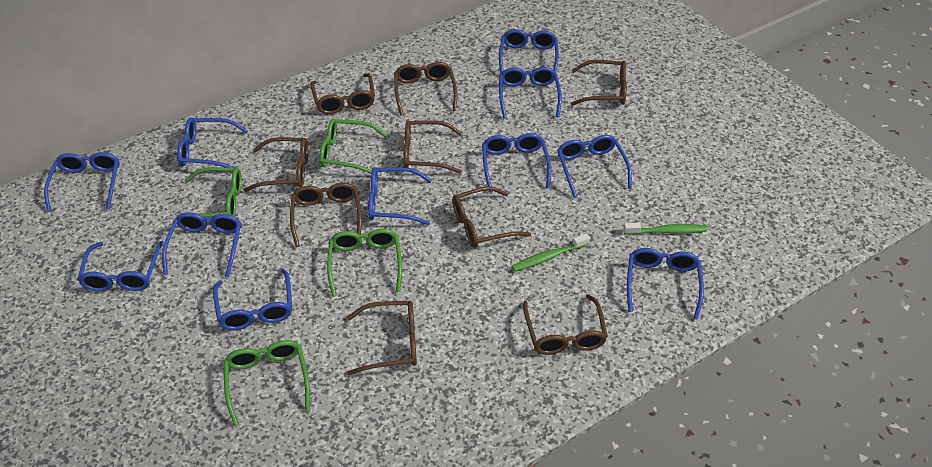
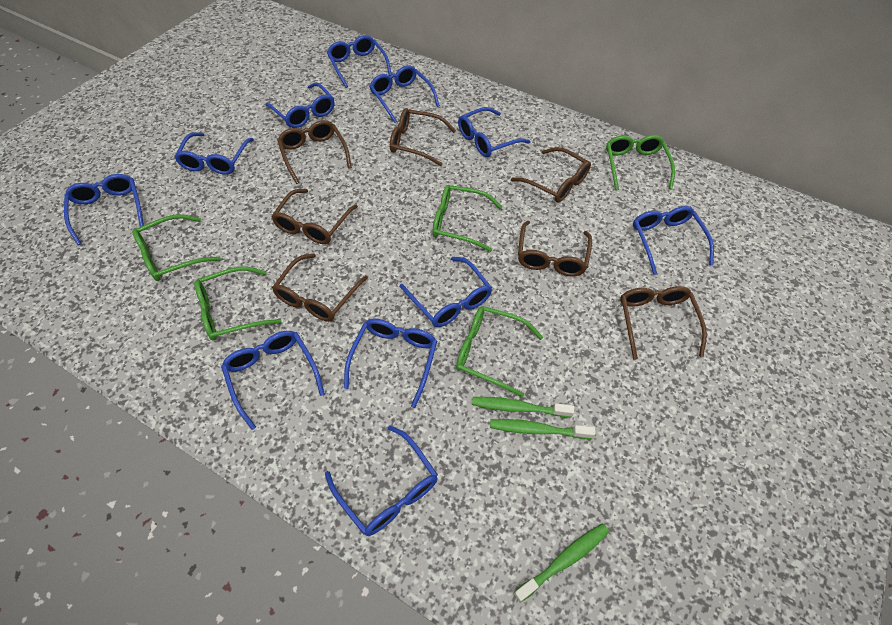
brown glasses: [244,137,309,192] [290,183,362,247] [310,74,375,114] [347,301,417,375] [394,62,457,116] [403,120,462,174] [452,186,531,248] [523,294,608,355] [570,60,627,106] = 9 -> [271,189,358,244] [272,253,368,322] [277,120,352,184] [390,108,456,166] [511,147,591,203] [518,221,592,276] [620,286,707,360] = 7
green glasses: [172,167,242,223] [224,340,310,427] [319,119,388,174] [327,229,402,297] = 4 -> [132,214,221,281] [194,267,282,341] [432,185,502,252] [456,306,543,397] [606,135,675,190] = 5
green toothbrush: [512,233,590,272] [623,223,707,235] = 2 -> [472,397,574,418] [490,419,595,439] [514,523,609,603] = 3

